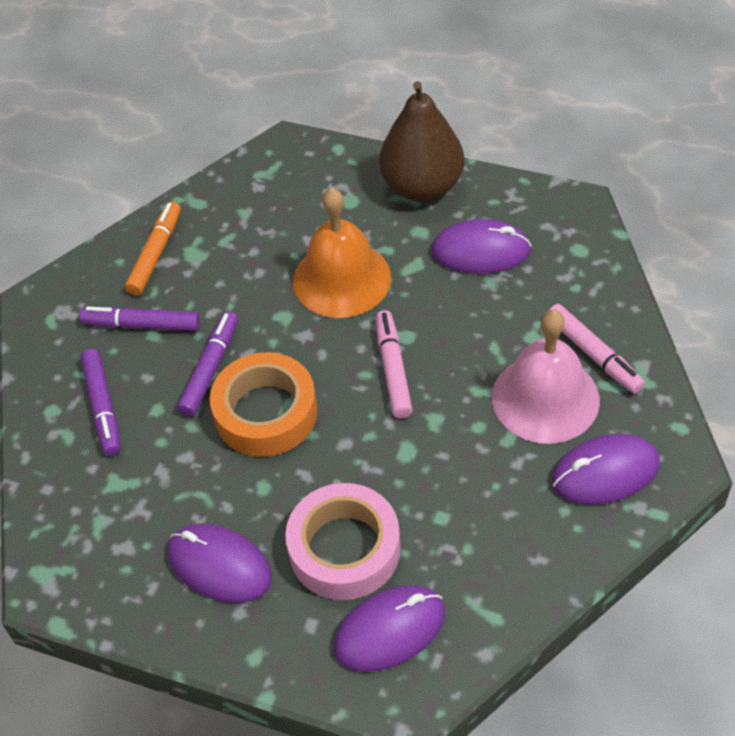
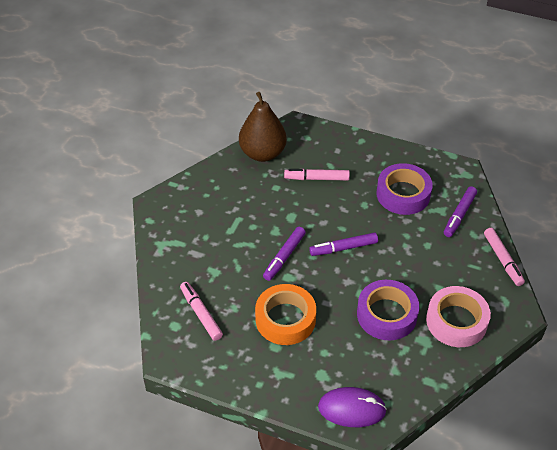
orange bell: [293,188,391,318] = 1 -> none = 0
orange marker: [125,202,181,296] = 1 -> none = 0
pink bell: [492,310,600,444] = 1 -> none = 0
pink marker: [376,310,413,418] [549,304,645,394] = 2 -> [180,282,223,341] [284,169,350,180] [484,228,525,286] = 3
purple mouse: [168,524,272,603] [333,585,445,672] [431,219,532,274] [551,434,660,505] = 4 -> [318,387,387,427] = 1
purple tape: none = 0 -> [357,280,419,340] [376,163,433,215] = 2

